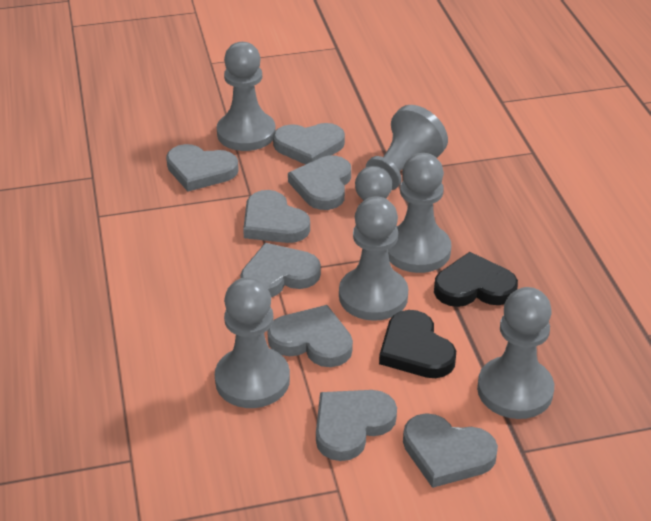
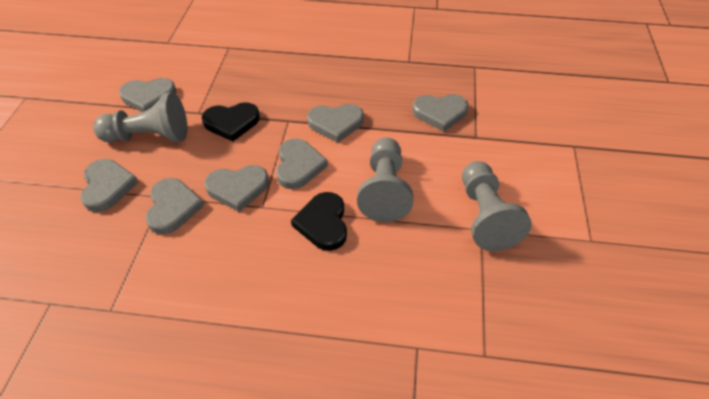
grey heart: [166,144,239,192] [240,243,321,298] [243,190,310,243] [267,305,353,367] [273,123,345,165] [288,156,351,210] [316,390,397,461] [403,413,498,488] = 8 -> [80,159,138,212] [119,78,176,112] [146,178,204,235] [204,165,269,212] [276,139,328,189] [307,104,364,143] [412,94,468,132] = 7
grey pawn: [215,277,290,408] [217,42,276,151] [339,196,408,321] [355,105,448,200] [388,153,452,273] [477,287,554,419] = 6 -> [93,92,188,143] [357,138,413,222] [462,161,532,251] = 3

